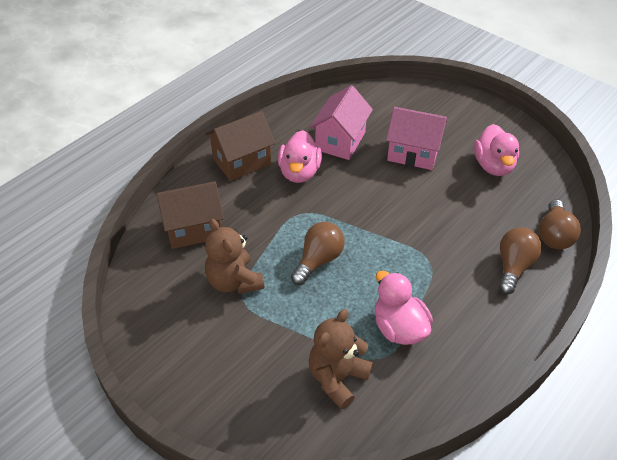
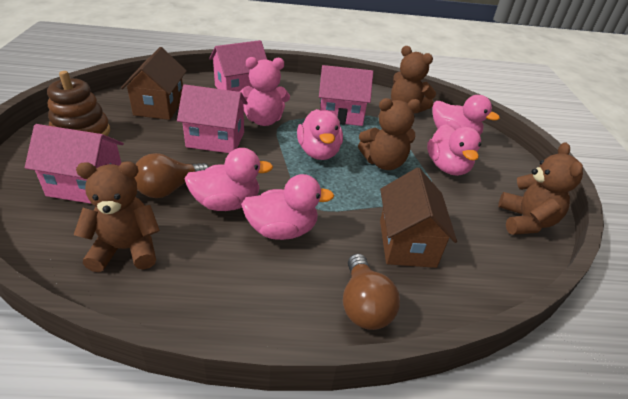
brown light bulb: [291,222,345,285] [499,227,542,295] [539,200,581,249] = 3 -> [134,153,209,198] [343,254,400,330] = 2
brown stacking toy: none = 0 -> [47,71,110,136] = 1
brown teddy bear: [205,219,264,294] [309,309,373,409] = 2 -> [74,161,160,272] [358,98,421,170] [391,46,436,113] [498,142,583,235] = 4
pink duck: [278,130,322,183] [375,271,433,345] [474,124,519,176] = 3 -> [185,148,273,211] [241,174,334,240] [297,109,343,160] [427,124,481,176] [433,95,500,135] = 5
pink house: [310,85,373,160] [386,107,447,170] = 2 -> [25,124,124,204] [177,84,248,153] [209,40,267,92] [319,65,373,126] = 4
pink teddy bear: none = 0 -> [240,57,290,126] = 1

